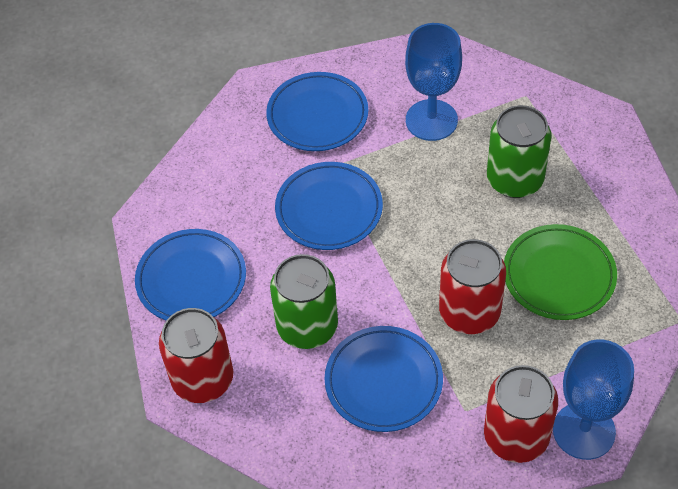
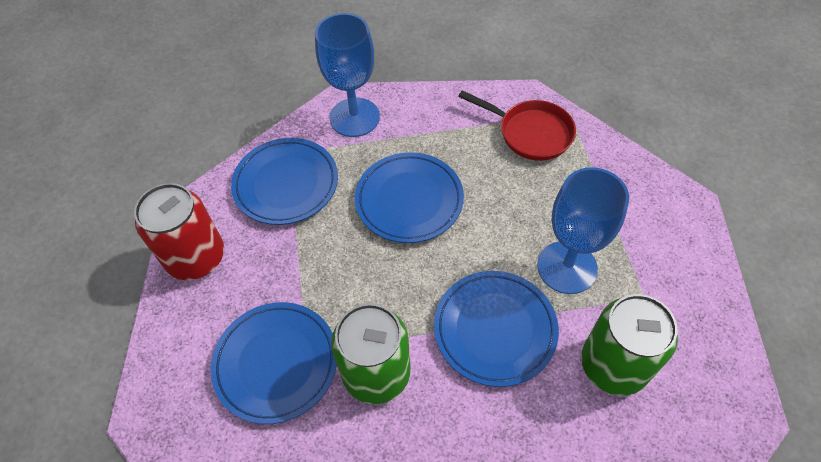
green plate: [504,224,617,320] = 1 -> none = 0
red can: [159,308,233,403] [439,239,506,334] [484,365,558,463] = 3 -> [134,183,224,280] = 1
red pan: none = 0 -> [458,90,576,161] = 1

